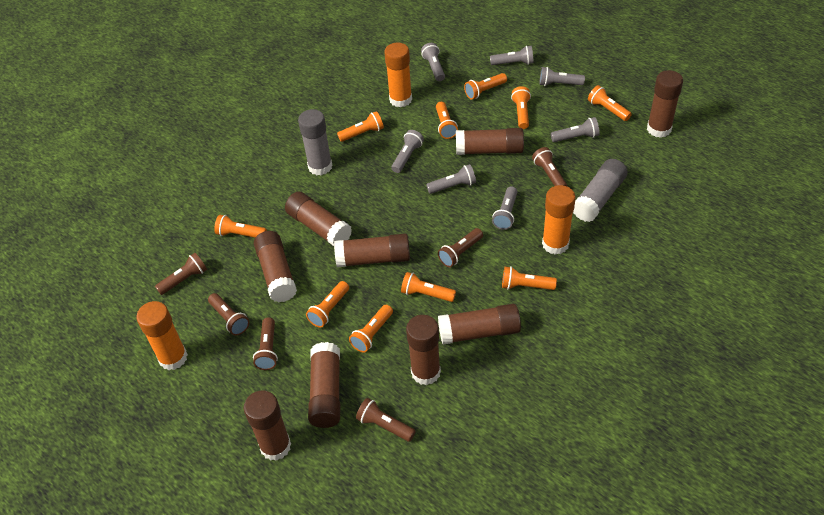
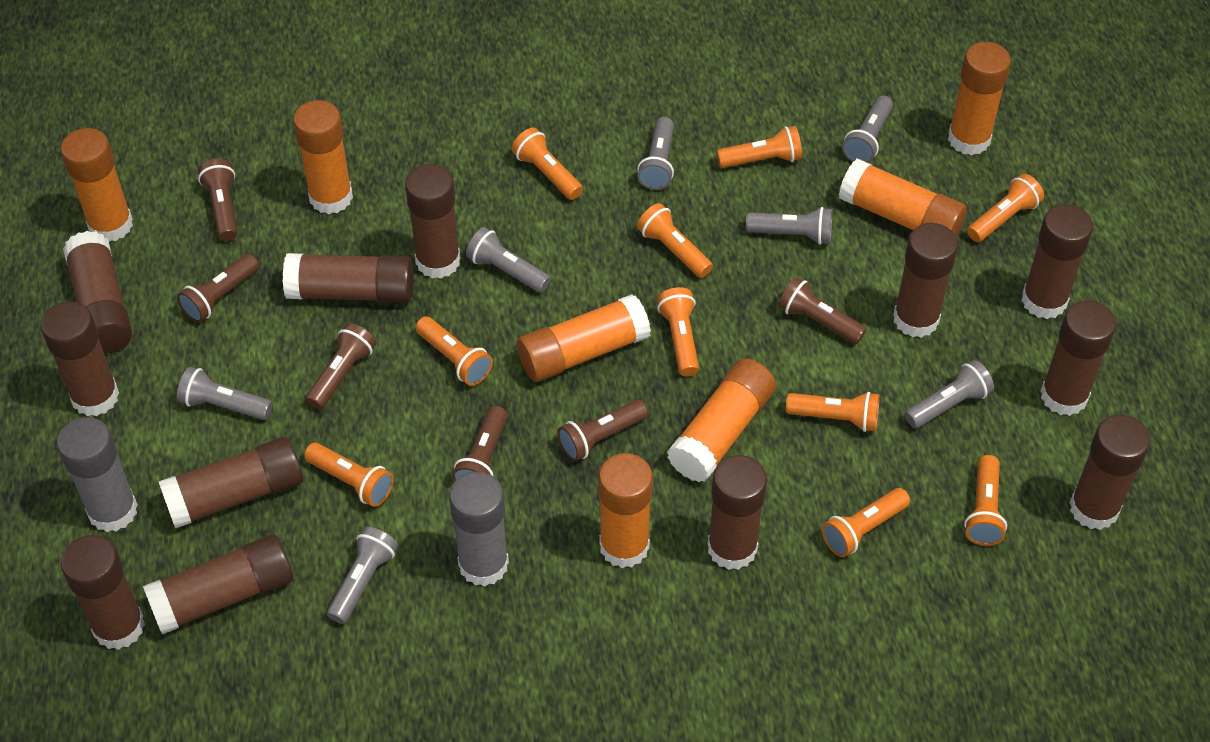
brown glue stick: [244,390,291,461] [254,231,297,302] [285,191,352,246] [308,342,340,428] [334,234,410,267] [406,315,441,385] [438,304,521,345] [456,128,524,155] [647,70,683,138] = 9 -> [41,301,119,416] [61,535,145,650] [63,231,132,354] [143,534,293,634] [158,437,303,528] [283,253,414,303] [405,164,460,279] [708,455,767,570] [893,223,958,338] [1021,204,1093,319] [1041,301,1116,416] [1070,415,1150,530] = 12
orange glue stick: [136,301,188,370] [384,43,412,107] [542,185,576,255] = 3 -> [61,128,133,242] [293,100,353,214] [517,294,651,382] [598,453,653,568] [667,358,776,482] [839,159,967,236] [948,42,1011,155] = 7

